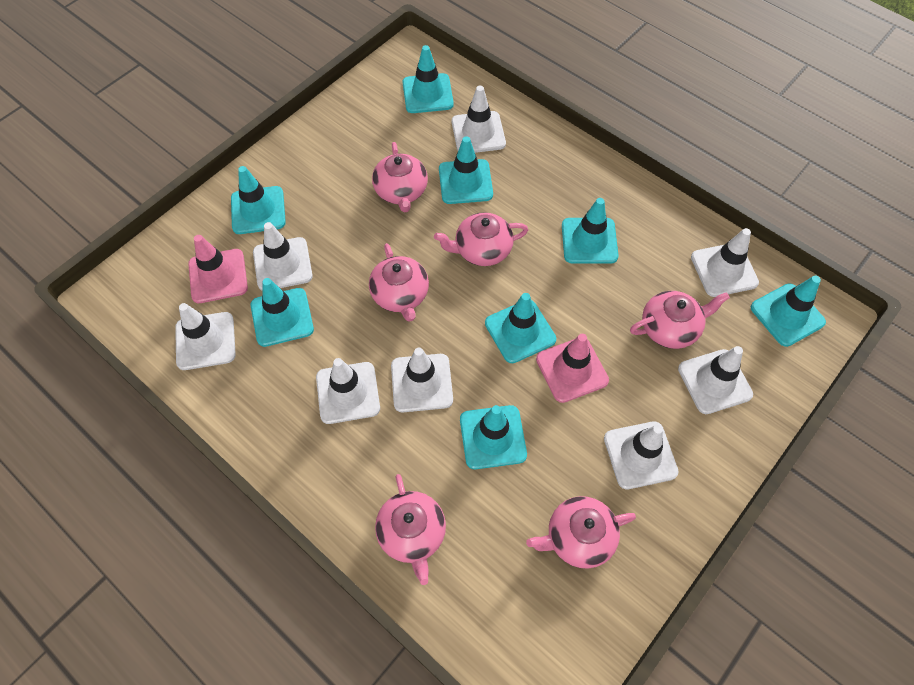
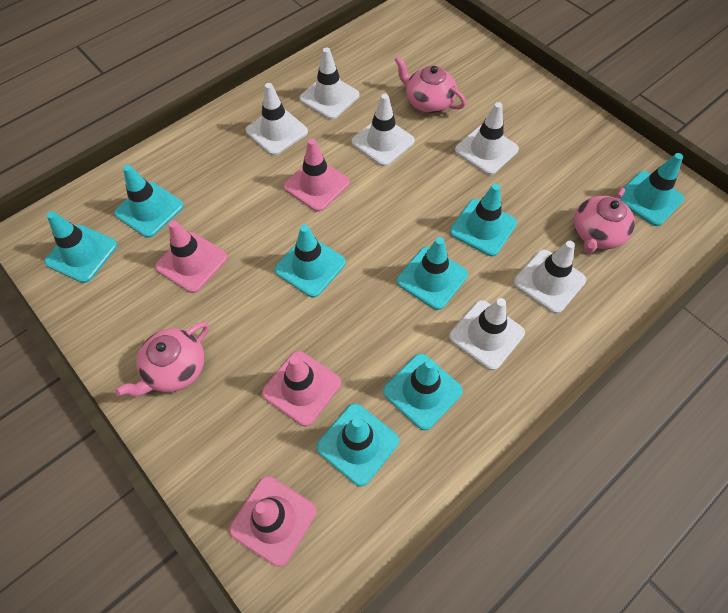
pink teapot: [369,243,429,322] [372,142,428,212] [375,474,446,585] [434,212,528,266] [526,496,636,569] [630,291,730,349] = 6 -> [115,322,209,397] [395,56,466,113] [574,188,635,254] = 3
pink traffic cone: [188,235,248,303] [536,334,609,403] = 2 -> [155,220,228,293] [229,476,317,567] [262,351,341,426] [284,139,350,212] = 4
white traffic cone: [175,303,236,370] [253,222,313,291] [316,358,380,424] [391,348,453,412] [452,86,506,153] [604,421,679,489] [678,346,753,414] [691,228,759,297] = 8 -> [245,83,308,155] [299,48,360,120] [352,94,415,166] [449,298,525,370] [455,102,519,175] [514,241,586,314] = 6

